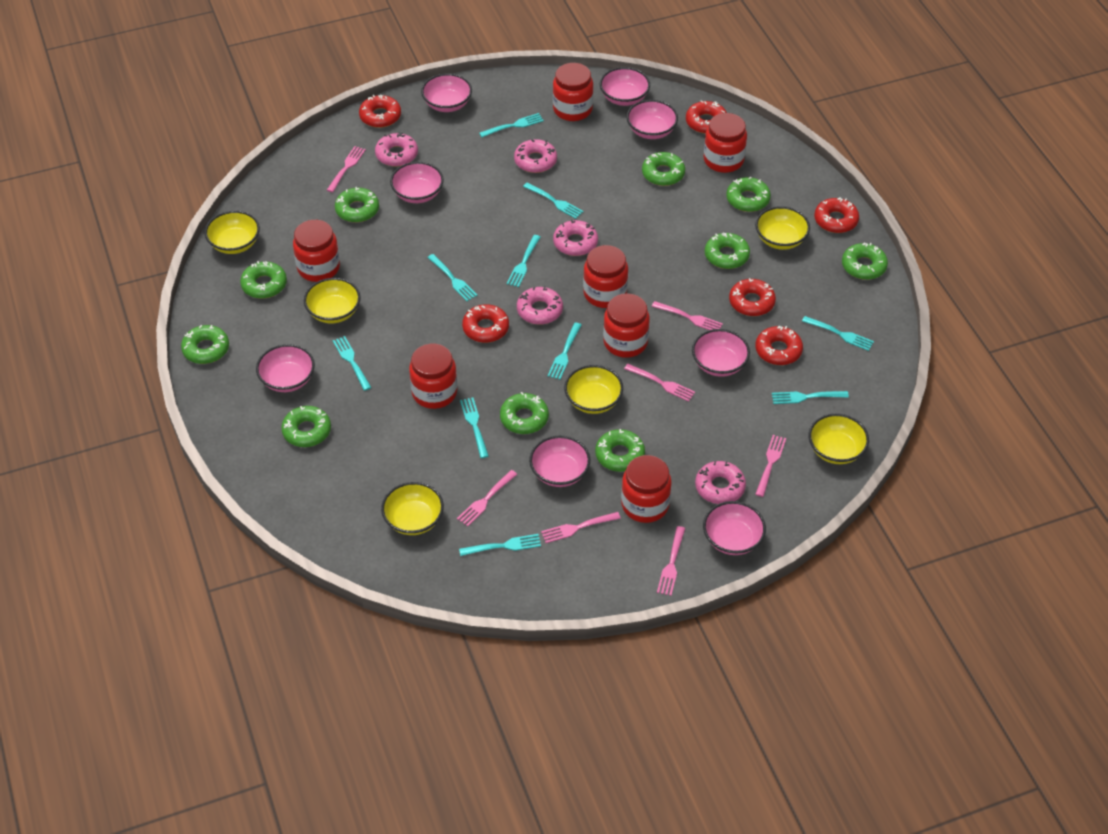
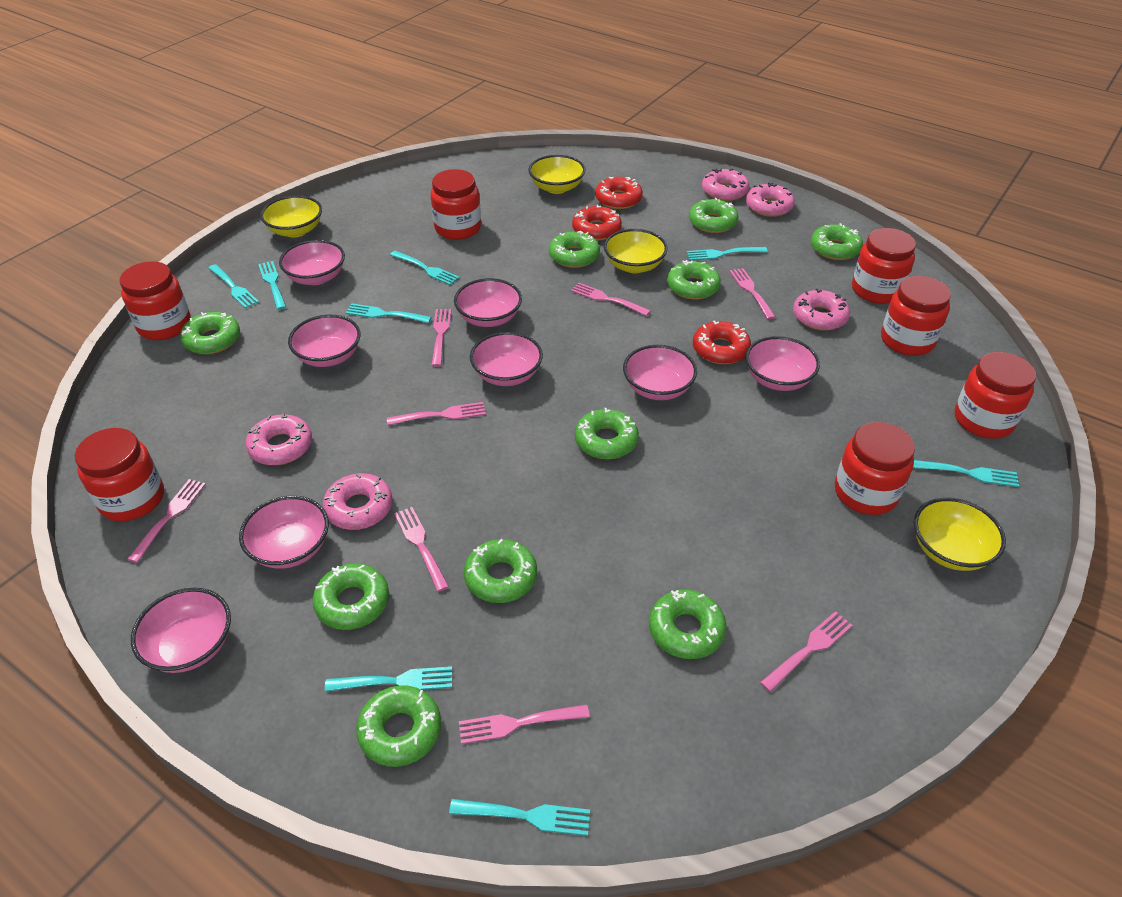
pink fork: [327,146,366,192] [457,470,517,527] [541,512,621,543] [624,364,695,402] [652,301,723,330] [657,526,685,596] [755,435,786,497] = 7 -> [127,479,206,563] [387,402,486,425] [394,507,449,592] [431,309,451,367] [459,704,590,744] [571,282,651,316] [729,268,775,319] [760,611,853,692] = 8
red donut: [359,95,401,128] [462,304,509,343] [686,100,727,134] [729,278,776,316] [755,326,803,365] [814,198,859,233] = 6 -> [572,205,622,240] [595,177,643,209] [693,320,751,364] = 3
turquoise fork: [333,336,372,391] [427,254,477,301] [459,534,541,556] [460,397,489,458] [479,113,544,137] [507,235,540,287] [523,182,583,219] [547,322,582,380] [772,391,849,404] [802,316,874,351] = 10 -> [209,264,259,308] [258,261,286,310] [325,666,452,692] [346,303,431,323] [390,251,459,285] [449,799,590,836] [687,247,768,260] [913,460,1019,487] = 8
yellow bowl: [205,211,260,254] [304,278,361,323] [381,482,444,535] [564,365,623,414] [755,206,810,250] [808,414,869,464] = 6 -> [260,195,322,238] [528,155,586,194] [604,229,668,273] [914,498,1006,571] = 4

